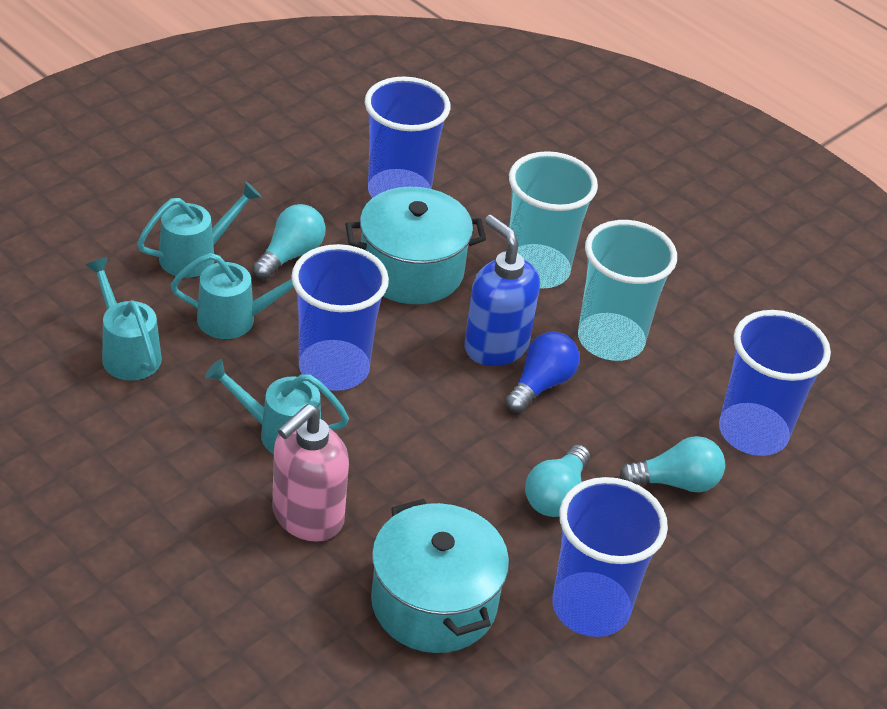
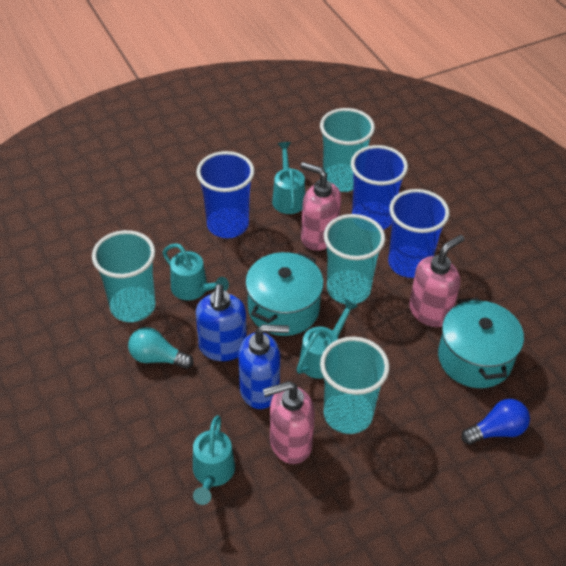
blue cup: [291,244,389,391] [365,77,450,198] [553,477,668,637] [719,310,831,456] = 4 -> [197,151,254,238] [351,145,408,230] [388,189,449,278] = 3
blue soap dispenser: [464,215,540,366] = 1 -> [196,284,247,361] [239,324,289,409] = 2
pink soap dispenser: [272,404,349,542] = 1 -> [263,381,315,464] [301,162,341,251] [409,235,464,327] = 3
turquoise cup: [509,151,598,289] [578,220,677,361] = 2 -> [92,230,156,322] [320,108,375,192] [320,337,390,434] [324,214,385,304] = 4
turquoise light bulb: [252,204,326,280] [525,445,590,517] [619,436,725,492] = 3 -> [128,327,193,369] = 1

